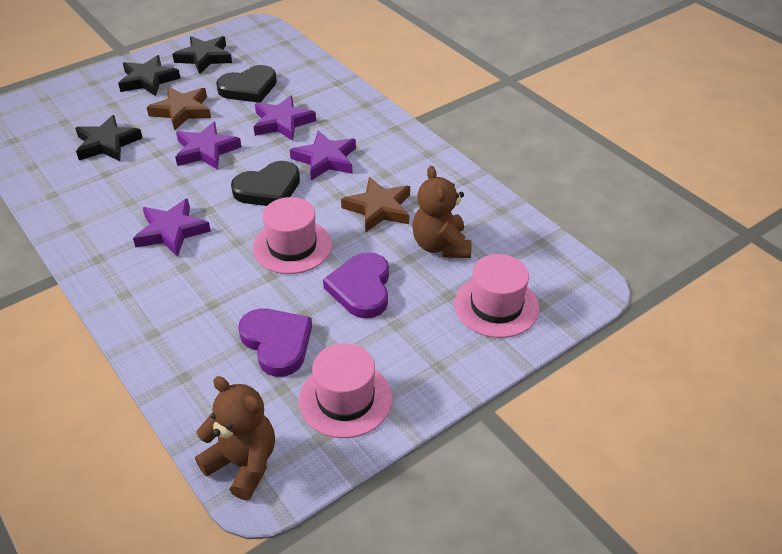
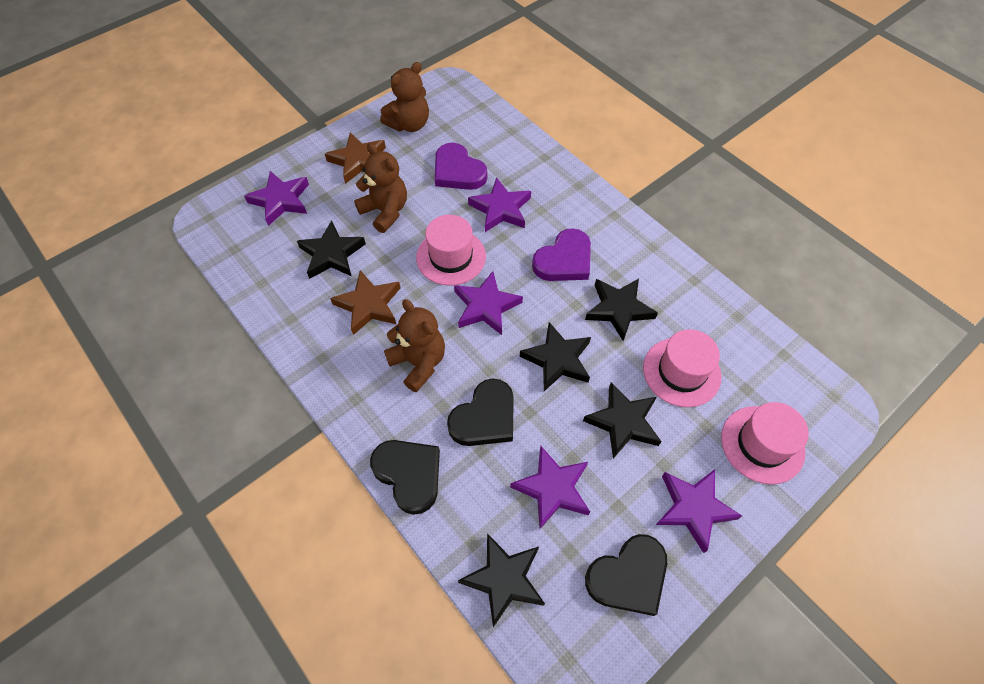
black heart: [216,65,277,103] [231,161,300,206] = 2 -> [370,440,440,515] [447,378,514,446] [585,534,667,616] = 3
black star: [75,115,142,161] [118,55,181,96] [172,36,232,74] = 3 -> [297,220,366,279] [458,533,545,627] [519,322,591,391] [583,382,662,459] [585,279,658,341] = 5
brown teddy bear: [195,376,275,500] [412,166,472,258] = 2 -> [354,143,407,233] [380,62,429,132] [384,299,445,393] = 3
purple star: [133,198,211,257] [175,122,241,170] [254,95,316,141] [290,131,356,180] = 4 -> [244,171,309,226] [454,271,523,335] [468,177,531,232] [510,446,590,529] [656,469,742,553] = 5

